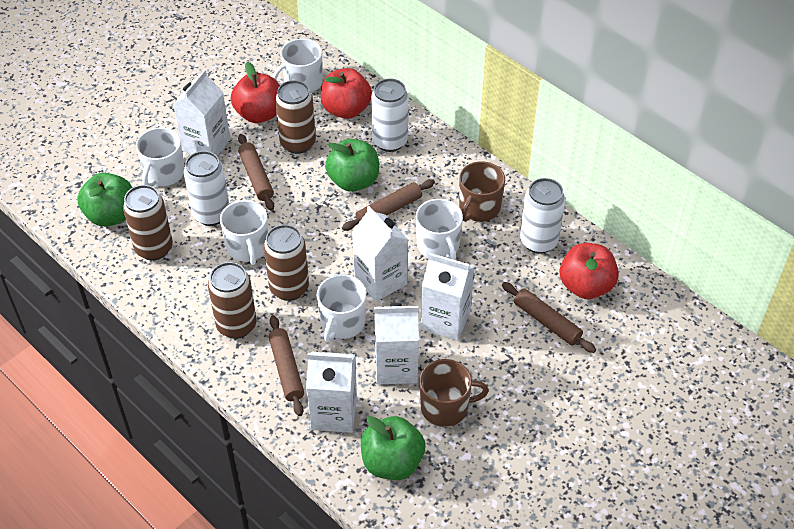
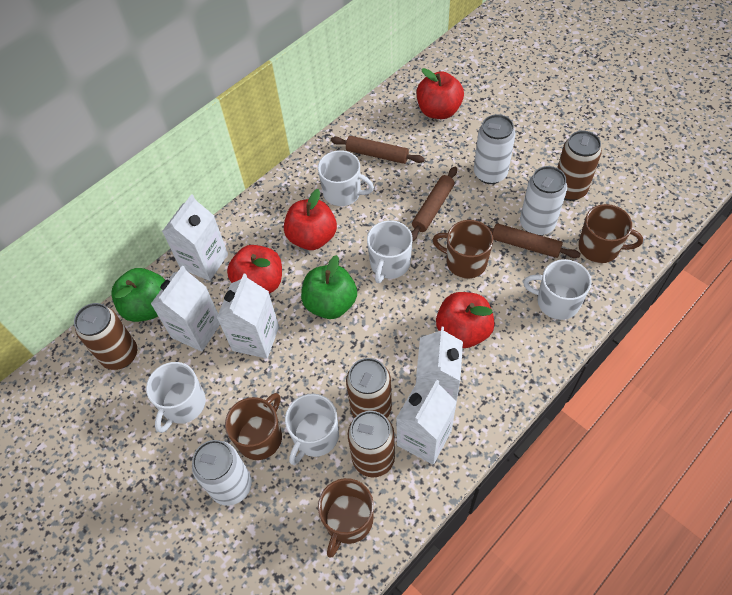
brown mug: [420,359,489,427] [459,161,505,222] = 2 -> [225,393,282,460] [318,478,374,558] [432,220,493,279] [578,204,643,263] = 4
brown rolling pin: [238,134,274,211] [269,315,304,416] [342,179,435,231] [502,282,596,353] = 4 -> [331,136,425,164] [411,167,457,241] [487,223,581,258] = 3
green apple: [77,173,132,227] [325,139,379,192] [361,416,426,480] = 3 -> [111,268,165,322] [301,255,357,319] = 2
red apple: [231,62,280,123] [321,68,372,119] [560,243,619,299] = 3 -> [227,245,282,294] [284,189,337,250] [416,68,464,119] [436,292,495,348] = 4

